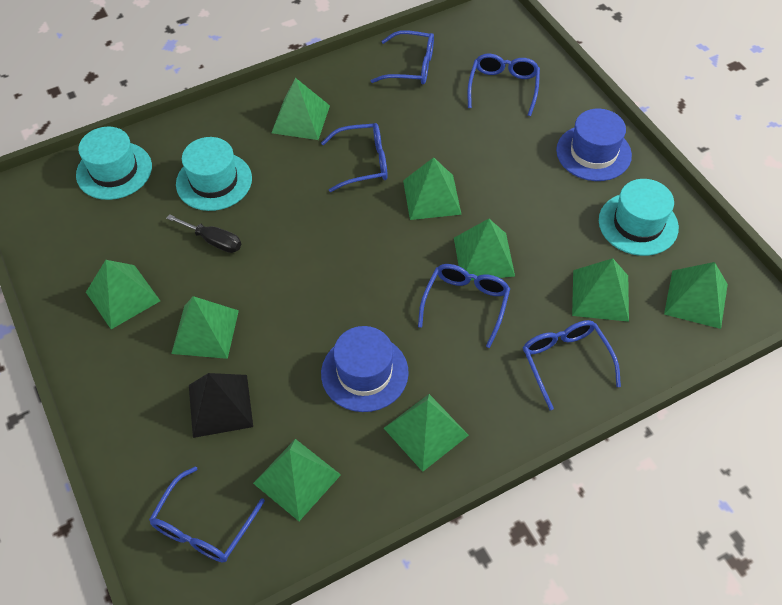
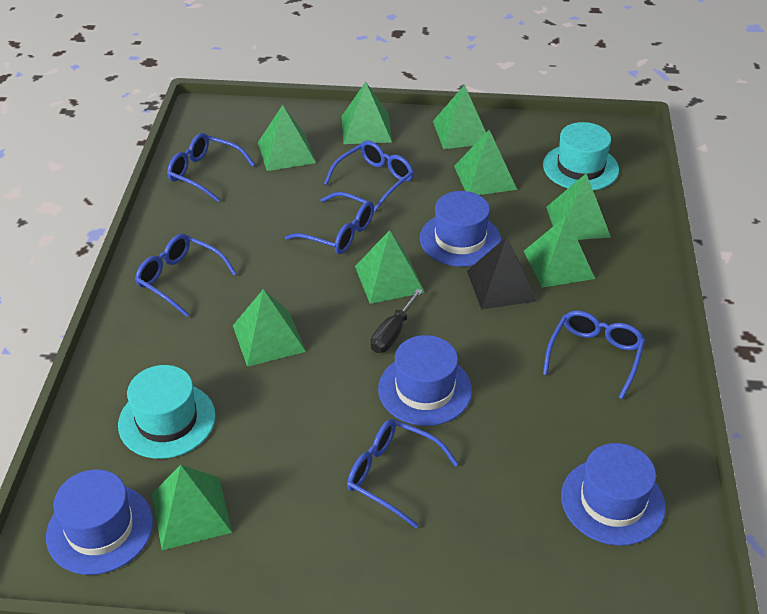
blue hat: [321,326,409,412] [556,109,632,181] = 2 -> [46,469,153,575] [378,335,472,426] [420,191,501,267] [561,443,666,546] = 4
turquoise hat: [76,127,152,200] [176,137,252,211] [599,179,679,256] = 3 -> [118,365,216,459] [543,122,619,191] = 2

